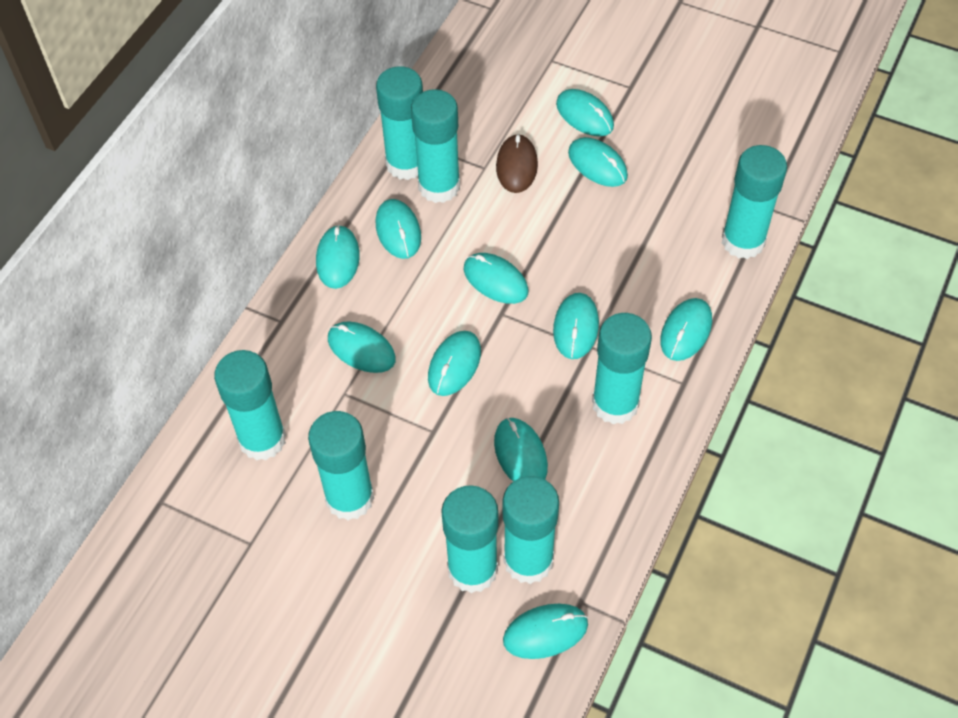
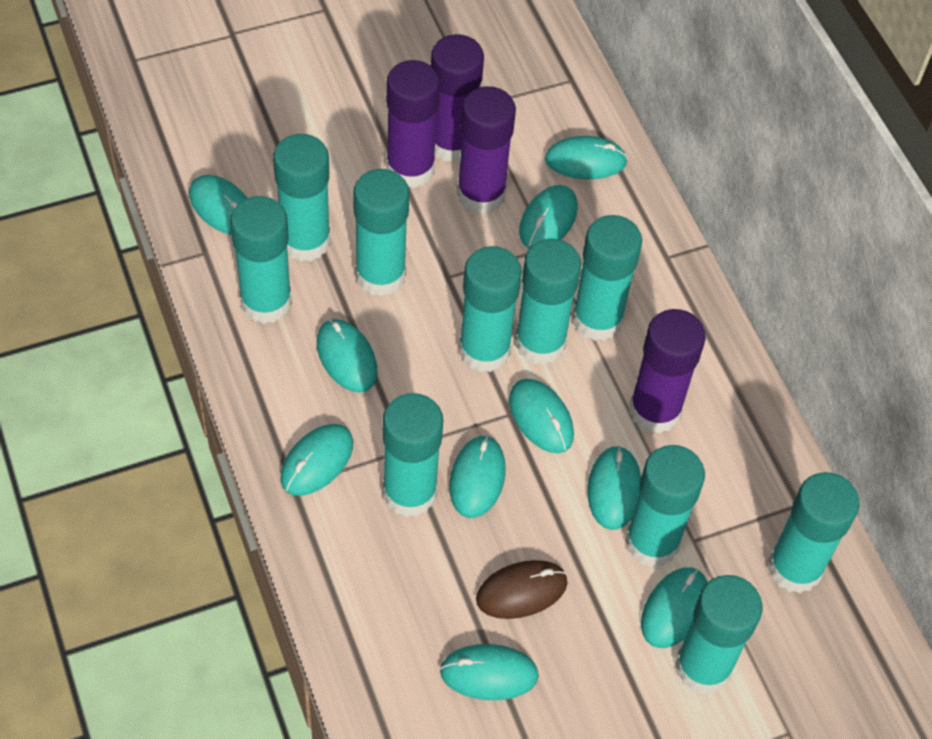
purple glue stick: none = 0 -> [386,60,440,188] [431,34,484,162] [457,86,516,214] [629,309,706,434] = 4
turquoise glue stick: [214,350,286,461] [308,411,374,520] [376,66,423,180] [411,89,460,203] [441,485,498,593] [503,476,559,584] [592,313,652,424] [722,145,787,259] = 8 -> [230,196,292,324] [273,134,330,262] [353,169,410,296] [383,393,443,517] [459,246,522,372] [515,239,581,365] [572,215,642,341] [625,445,705,567] [675,575,762,694] [768,472,860,593] = 10
turquoise mouse: [316,225,360,289] [328,321,396,373] [376,199,421,259] [428,331,481,396] [464,253,529,304] [494,418,548,482] [503,604,588,659] [553,293,599,359] [556,89,614,136] [568,137,628,187] [660,298,712,361] = 11 -> [189,175,247,235] [280,424,353,496] [317,319,377,392] [440,644,539,700] [449,435,506,518] [509,379,574,453] [519,185,578,249] [545,136,628,179] [587,446,641,530] [641,567,707,648] = 10

